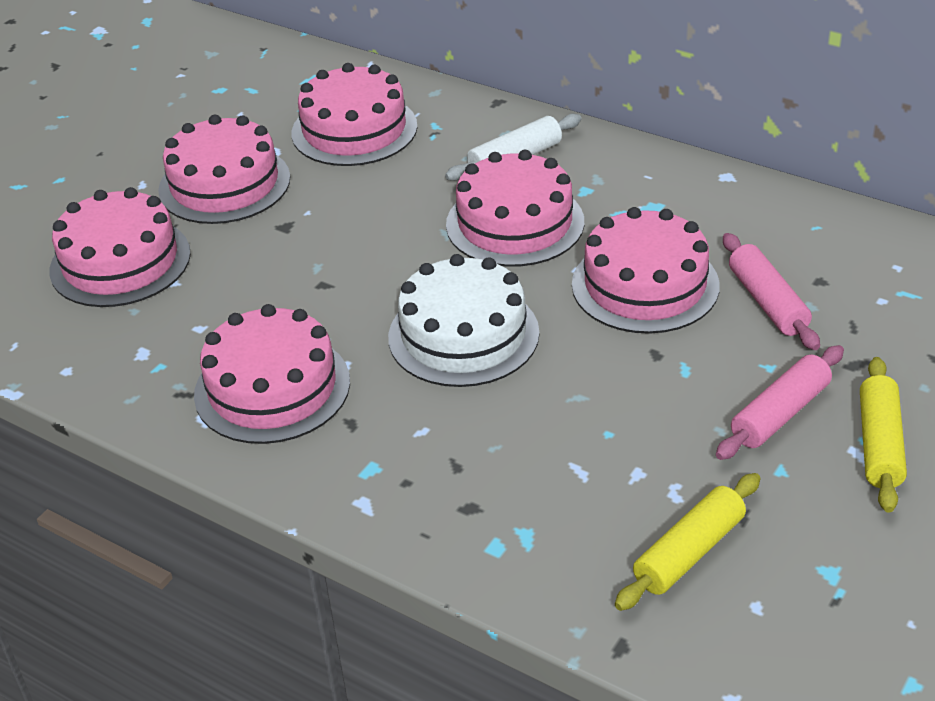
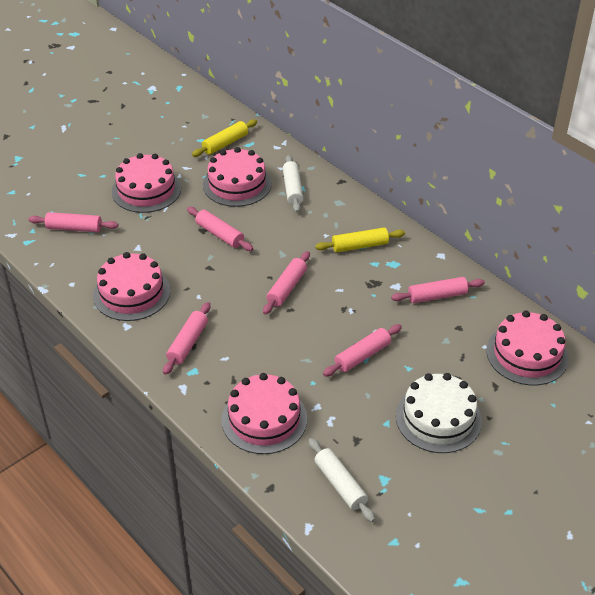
pink cake: [49,187,191,307] [158,115,290,224] [194,304,350,444] [292,63,417,166] [446,150,584,267] [572,207,720,334] = 6 -> [93,252,170,321] [112,153,181,213] [203,147,272,207] [221,373,307,454] [486,311,569,386] = 5
pink rolling pin: [716,345,844,460] [723,233,820,350] = 2 -> [28,212,118,232] [163,302,210,375] [187,207,253,251] [263,251,310,314] [323,324,402,377] [391,277,485,303] = 6
white rolling pin: [445,114,581,181] = 1 -> [283,155,303,213] [309,438,375,522] = 2

